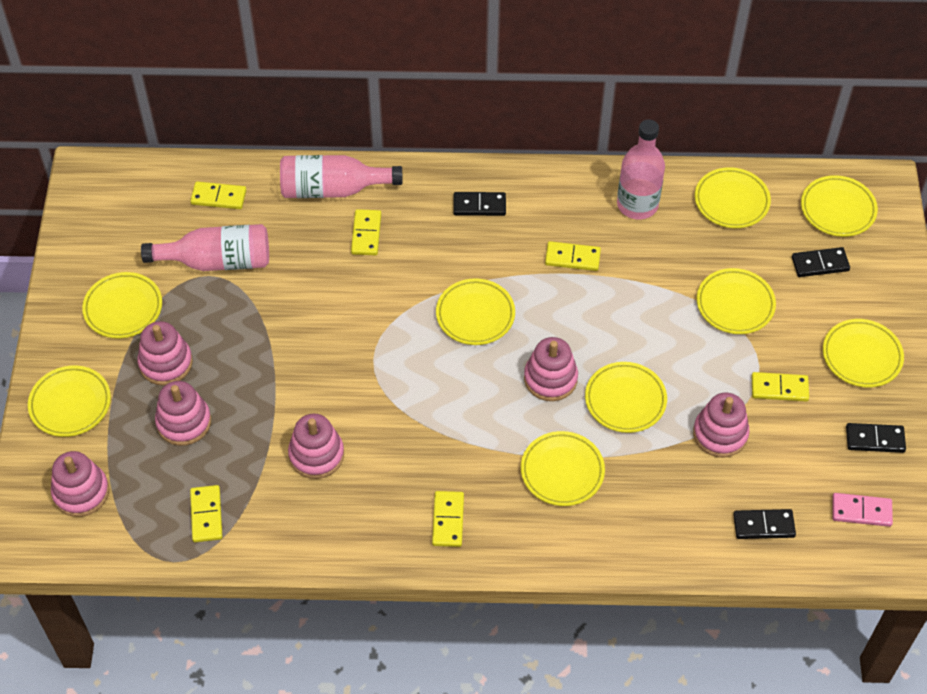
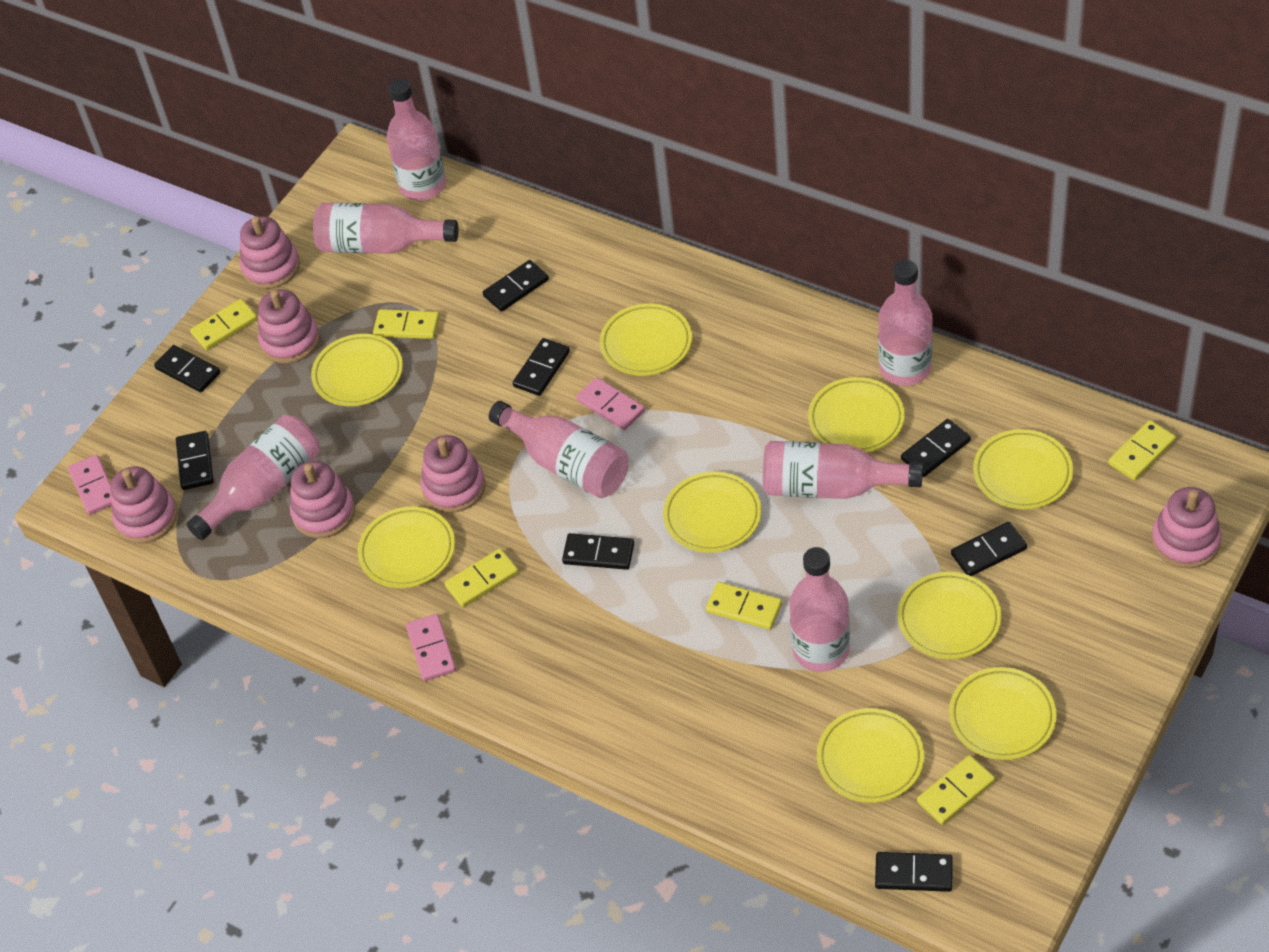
black domino: [453,192,506,216] [733,509,796,539] [792,247,850,277] [846,423,906,453] = 4 -> [154,345,220,392] [176,431,214,490] [483,260,549,312] [513,338,570,396] [562,533,634,570] [875,852,953,892] [901,419,971,477] [951,522,1027,576] = 8
pink bottle: [141,224,269,271] [280,155,403,198] [617,120,665,219] = 3 -> [187,415,320,540] [313,203,459,254] [387,79,446,201] [489,401,629,498] [763,441,923,499] [789,547,850,672] [878,260,933,386] = 7
pink domino: [832,493,893,527] = 1 -> [68,455,111,515] [406,614,456,681] [576,377,645,430] = 3

